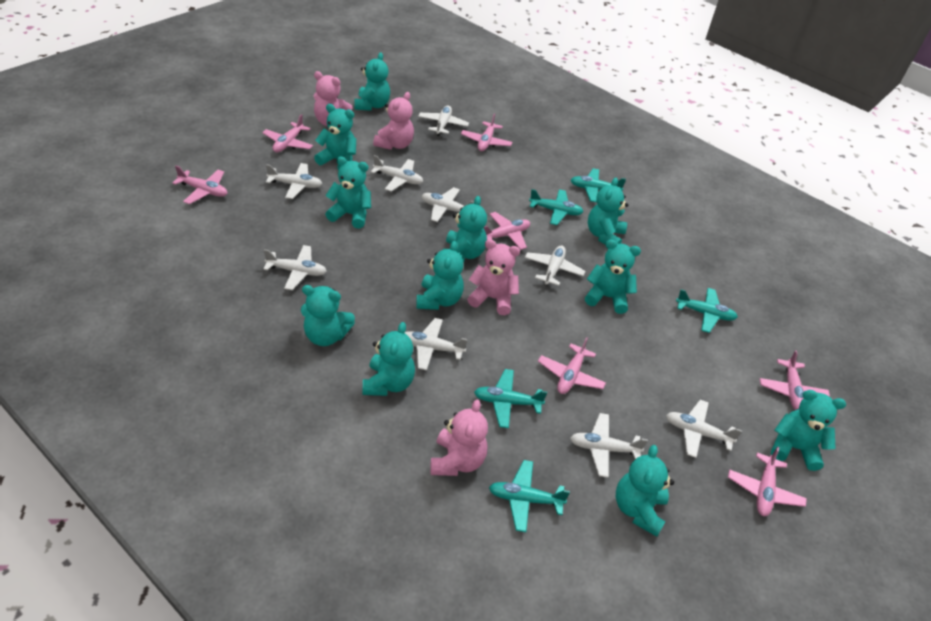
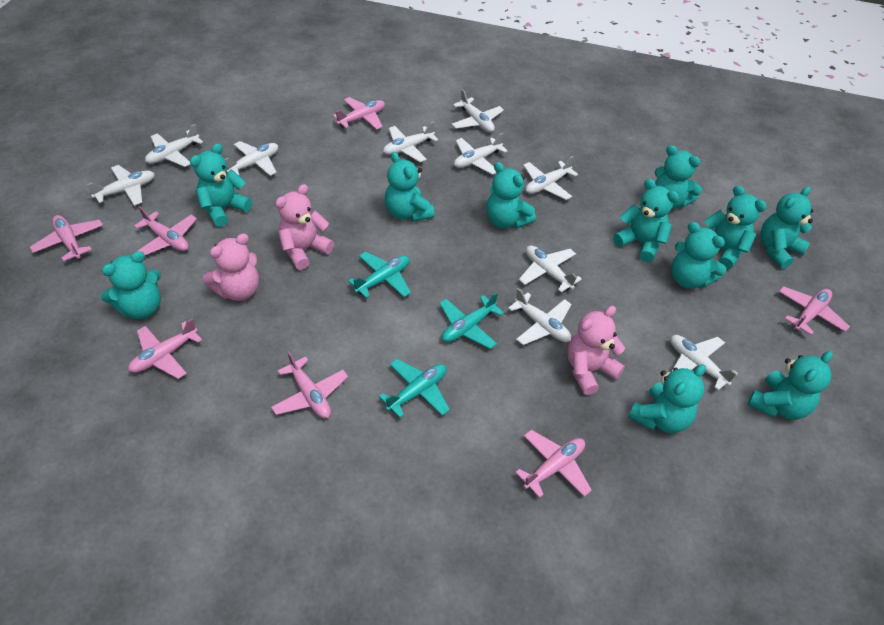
pink teddy bear: [314,71,354,126] [373,92,414,150] [431,400,488,476] [467,239,520,315] = 4 -> [203,233,259,301] [275,184,334,270] [567,306,625,395] = 3
turquoise plane: [474,369,547,428] [489,460,570,532] [529,189,584,225] [571,168,626,202] [676,288,738,333] = 5 -> [348,252,411,298] [379,359,450,418] [439,292,504,349] = 3
white plane: [263,245,327,290] [266,163,322,199] [371,155,423,191] [405,318,468,370] [418,106,469,136] [422,187,474,222] [525,246,585,286] [570,413,648,478] [666,400,742,458] = 9 -> [87,165,155,206] [145,124,203,167] [225,141,278,176] [383,121,438,162] [451,89,504,132] [454,133,508,175] [508,288,571,345] [519,245,582,292] [523,156,578,200] [670,335,738,390] = 10

